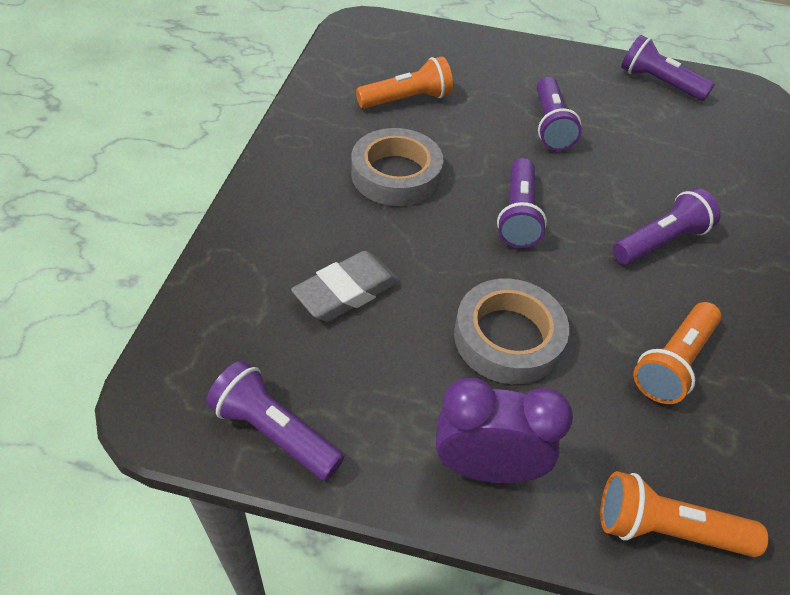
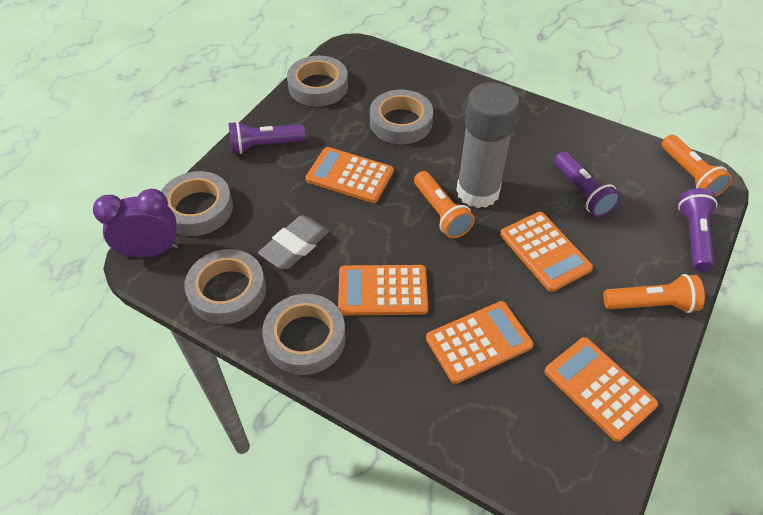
grey glue stick: none = 0 -> [456,82,520,208] = 1
grey tape: [351,128,444,206] [454,279,569,384] = 2 -> [161,171,233,236] [184,249,266,324] [262,294,346,375] [287,56,348,107] [370,90,433,144] = 5
orange calculator: none = 0 -> [306,147,394,203] [338,265,428,315] [426,301,534,384] [500,212,593,292] [544,337,658,442] = 5
purple flashlight: [206,360,344,481] [497,158,547,248] [537,77,582,151] [613,188,721,265] [621,35,715,101] = 5 -> [229,121,306,154] [554,151,621,217] [678,188,717,271] = 3

